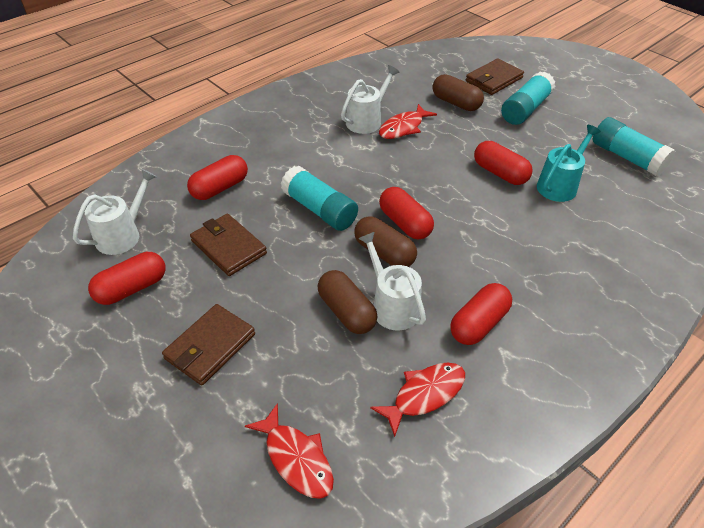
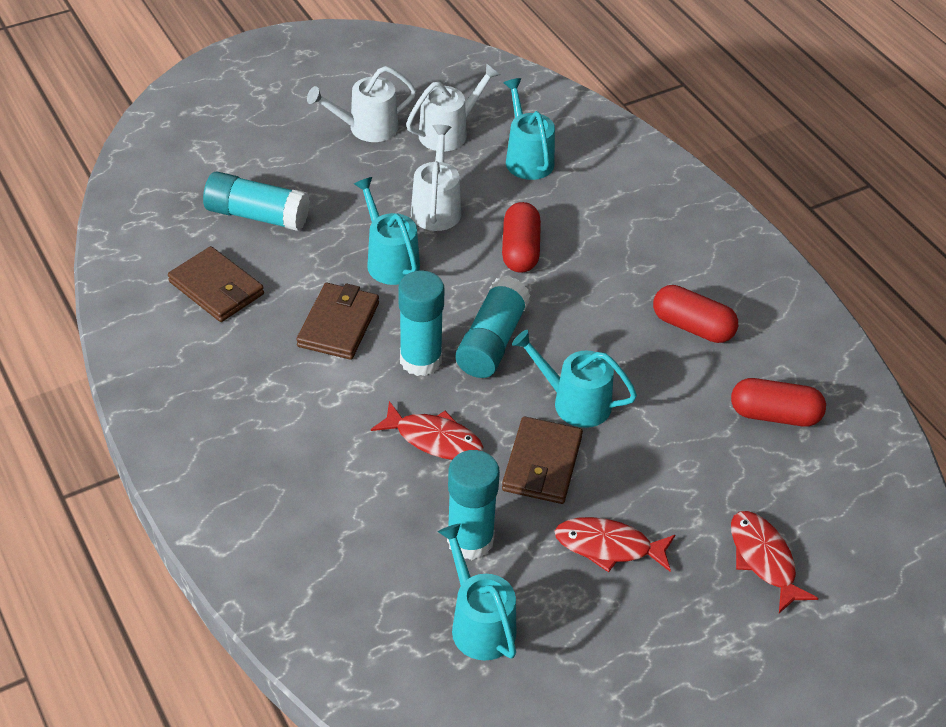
brown capsule: [318,270,377,334] [354,216,417,267] [432,74,484,111] = 3 -> none = 0
red capsule: [88,252,165,305] [187,155,248,200] [379,187,434,239] [450,283,512,345] [474,141,533,185] = 5 -> [502,202,541,273] [653,285,738,343] [731,378,826,427] = 3
turquoise glue stick: [281,166,358,231] [501,72,556,125] [593,117,675,176] = 3 -> [203,171,310,231] [398,270,445,376] [447,450,500,560] [456,276,531,378] = 4
turquoise watering can: [537,125,601,202] = 1 -> [354,177,420,285] [438,523,516,660] [504,78,555,180] [512,330,637,428] = 4

